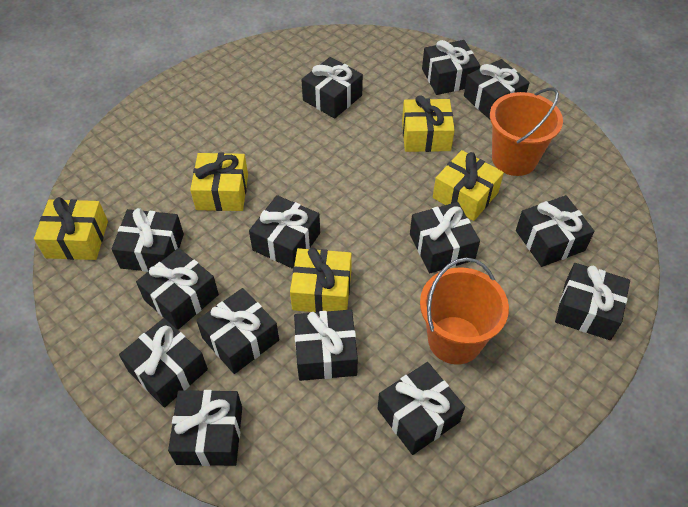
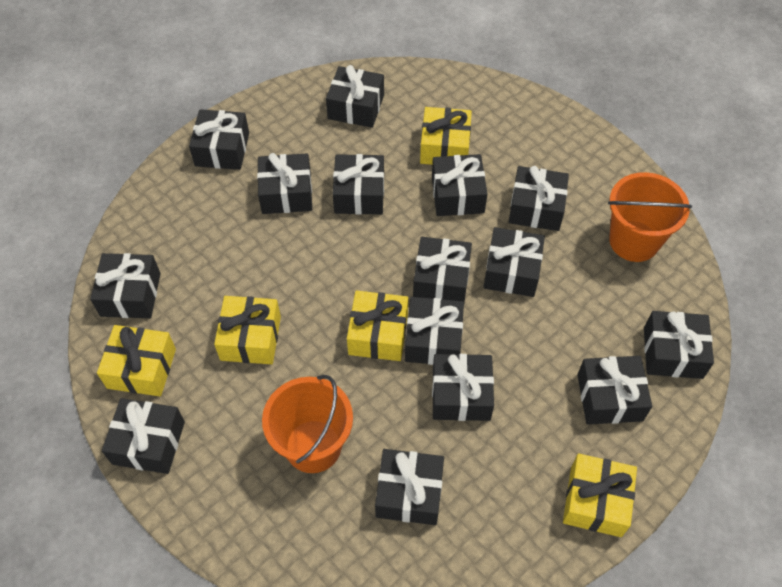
black gift: [112,208,184,272] [119,318,208,408] [136,248,219,330] [168,390,242,466] [196,288,279,374] [249,195,320,269] [294,310,358,381] [301,57,363,119] [378,362,465,455] [410,202,480,273] [422,40,480,95] [464,59,530,120] [516,195,595,267] [555,263,630,340] = 14 -> [90,253,161,318] [102,398,185,474] [189,109,249,170] [257,153,312,214] [326,65,384,128] [333,154,384,215] [375,449,444,525] [405,297,464,365] [413,237,472,303] [432,154,487,216] [432,354,494,421] [483,227,545,297] [509,166,569,231] [577,356,652,425] [644,311,714,379] = 15

